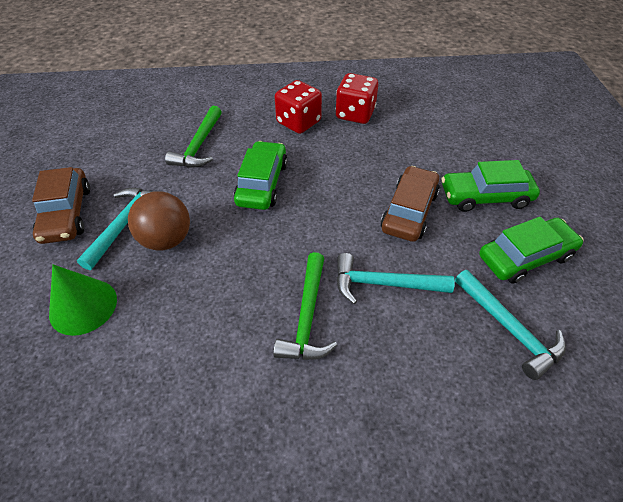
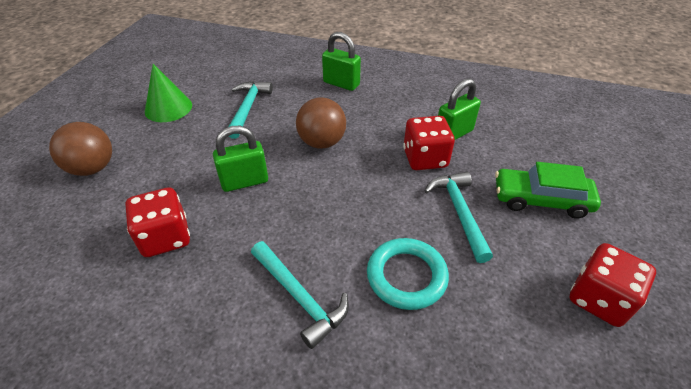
brown ball: [128,191,190,250] = 1 -> [49,122,112,176] [296,98,346,149] = 2
brown car: [32,167,90,244] [380,166,440,242] = 2 -> none = 0
green car: [234,141,288,210] [442,160,540,212] [479,217,584,284] = 3 -> [495,162,601,219] = 1
green hammer: [165,106,222,168] [273,252,337,360] = 2 -> none = 0
green padlock: none = 0 -> [213,126,268,192] [322,32,361,91] [438,78,481,140] = 3
red dice: [275,80,322,134] [335,73,378,124] = 2 -> [125,187,190,257] [403,116,455,170] [569,243,656,327] = 3
turquoise ring: none = 0 -> [367,238,449,310] = 1

